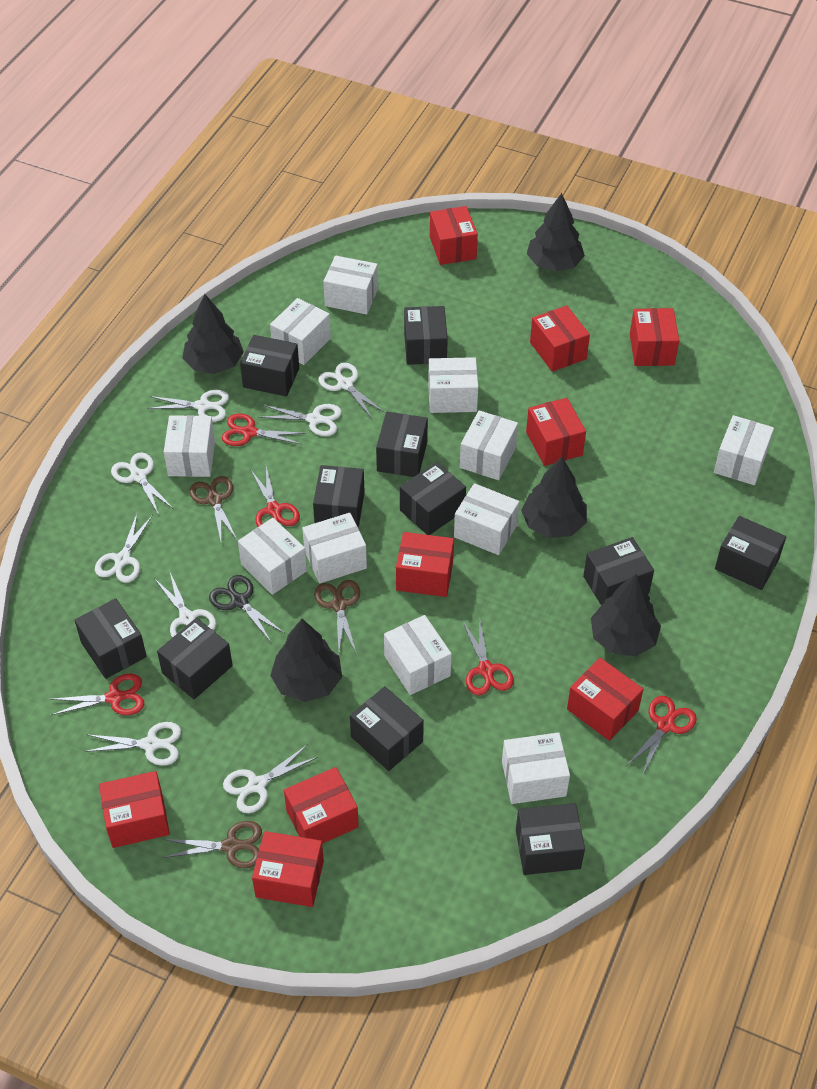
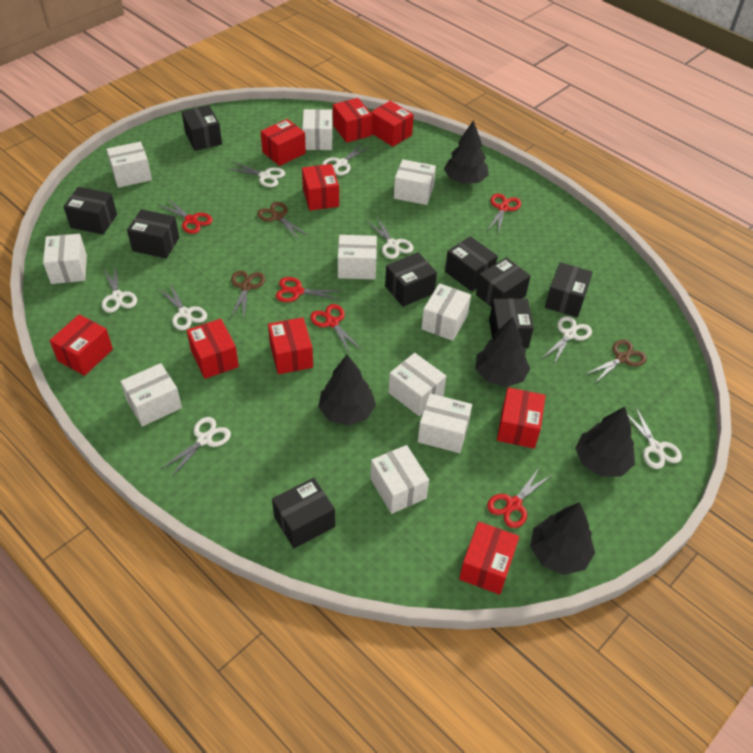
black box: [74,598,147,679] [157,618,233,699] [240,335,299,396] [313,465,365,528] [350,686,424,771] [376,412,428,477] [400,462,466,535] [404,306,448,365] [516,803,585,875] [583,537,654,605] [715,516,786,590] = 11 -> [63,187,117,235] [127,209,179,258] [182,105,222,151] [272,478,335,548] [385,252,437,307] [445,236,498,291] [476,257,531,307] [489,298,534,349] [545,262,593,317] = 9
black scissors: [209,575,284,642] = 1 -> none = 0
white box: [164,415,215,477] [238,518,307,595] [270,298,331,365] [302,513,367,584] [323,256,378,315] [384,615,452,695] [428,357,478,413] [454,483,520,555] [460,410,518,480] [502,732,570,804] [714,415,774,485] = 11 -> [43,234,87,284] [106,142,152,188] [121,363,182,426] [302,109,333,150] [338,235,377,279] [370,445,429,514] [388,353,446,416] [394,159,436,205] [418,393,472,453] [421,283,471,341] = 10

